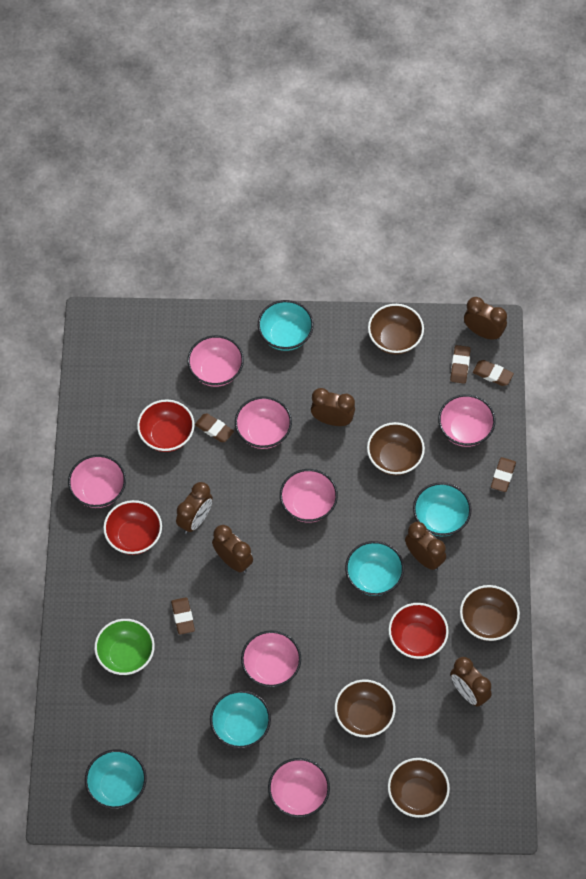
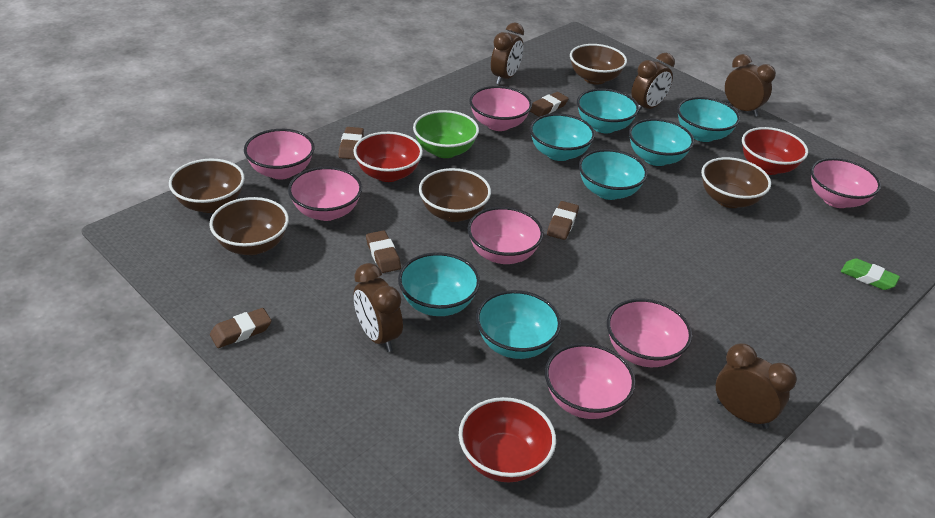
brown clock: [176,482,213,534] [212,525,253,573] [311,388,355,426] [405,522,446,571] [450,657,492,707] [464,297,507,340] = 6 -> [354,263,403,352] [491,22,524,85] [631,53,675,111] [716,343,797,429] [725,54,776,117] = 5
green eraser: none = 0 -> [841,258,900,290] = 1
turquoise bowl: [85,749,147,809] [210,690,271,748] [258,300,314,351] [345,541,404,596] [413,482,472,536] = 5 -> [398,252,480,316] [476,290,561,359] [530,113,595,161] [577,88,639,133] [579,149,648,200] [629,119,694,166] [677,97,740,142] = 7

